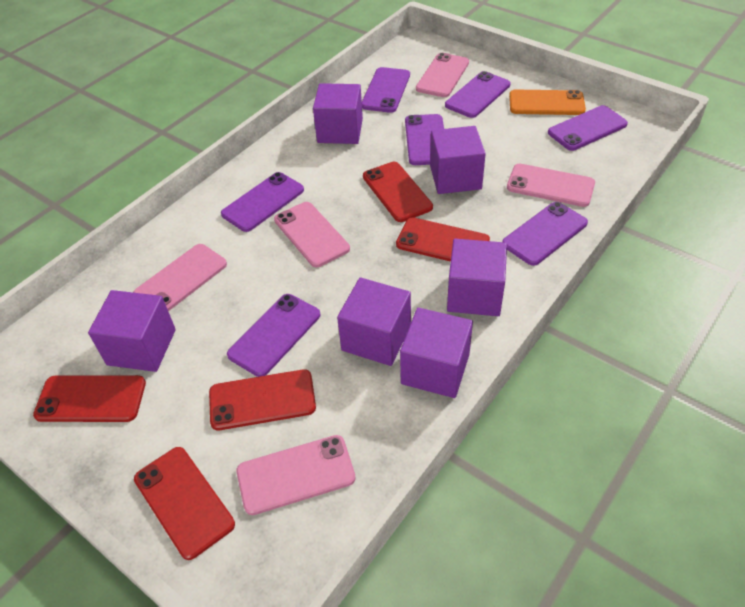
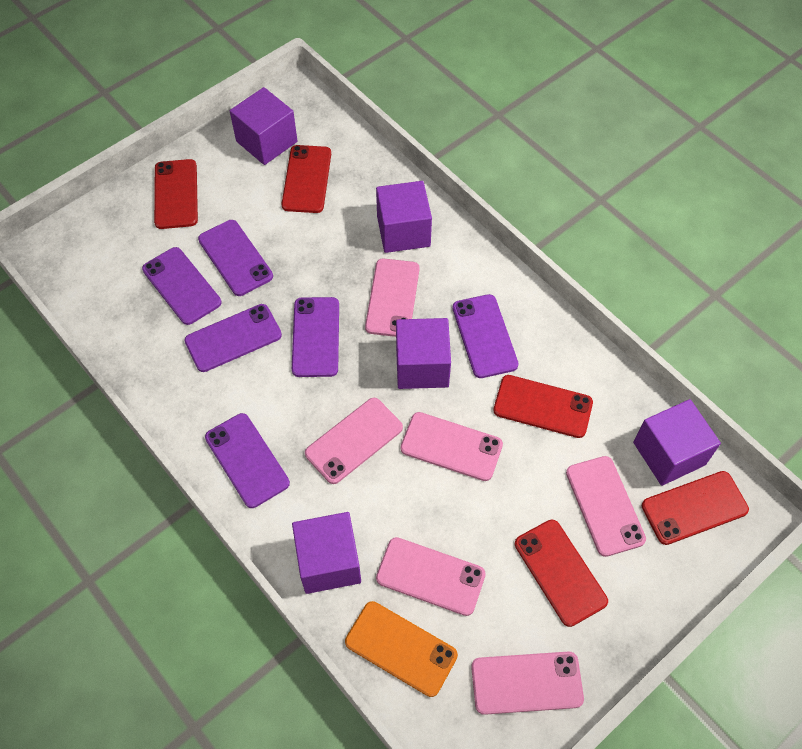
pink phone: [133,244,227,311] [236,435,356,515] [274,202,350,267] [416,53,469,97] [507,164,595,207] = 5 -> [305,398,403,484] [365,259,420,337] [376,537,486,616] [401,412,503,481] [471,651,584,715] [566,456,646,557] = 6
purple cube: [88,290,176,372] [313,83,363,144] [337,277,411,366] [400,308,473,398] [430,126,486,194] [447,239,507,316] = 6 -> [230,87,297,165] [292,512,361,594] [376,181,432,253] [396,318,451,389] [633,399,721,486] = 5
purple phone: [221,172,304,232] [227,294,320,377] [362,67,410,113] [405,114,444,165] [445,71,511,118] [502,202,588,266] [548,105,628,151] = 7 -> [142,247,222,325] [184,304,282,372] [198,220,273,296] [205,413,290,508] [292,297,339,377] [453,294,518,378] = 6

